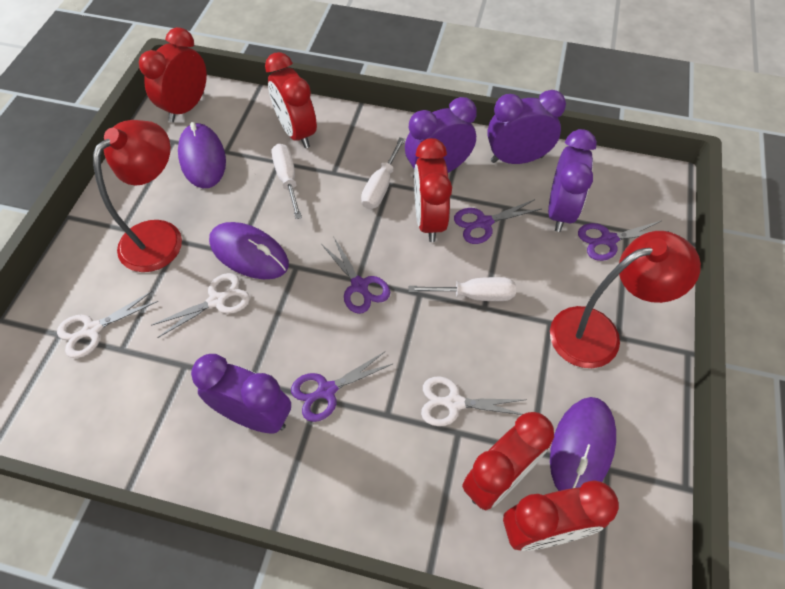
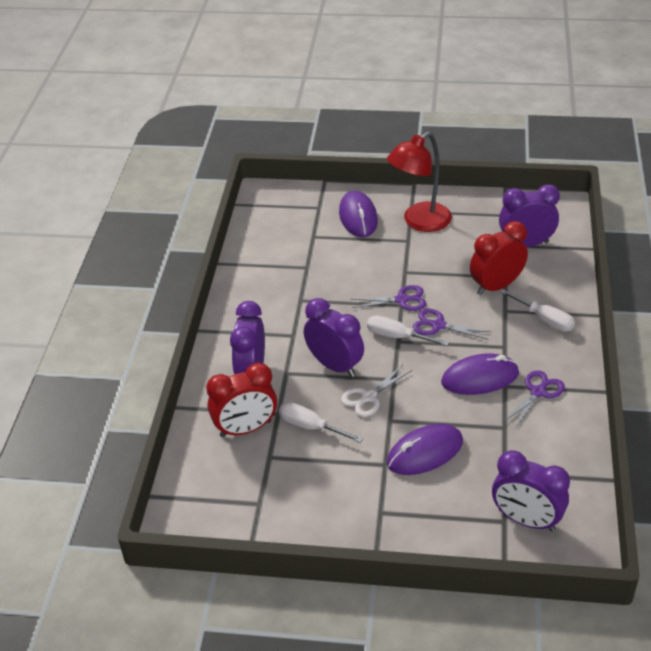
purple scissors: [291,352,392,422] [321,238,390,314] [454,199,541,244] [578,221,669,261] = 4 -> [352,285,426,311] [413,309,491,339] [503,370,565,428] = 3
red clock: [139,27,207,122] [265,52,317,148] [414,138,452,242] [462,412,554,510] [503,480,619,551] = 5 -> [206,363,277,437] [470,221,528,295] = 2
red lamp: [93,120,182,272] [550,231,701,368] = 2 -> [387,132,452,232] = 1
white scissors: [57,291,158,358] [151,273,250,338] [421,377,527,426] = 3 -> [341,365,412,417] = 1

